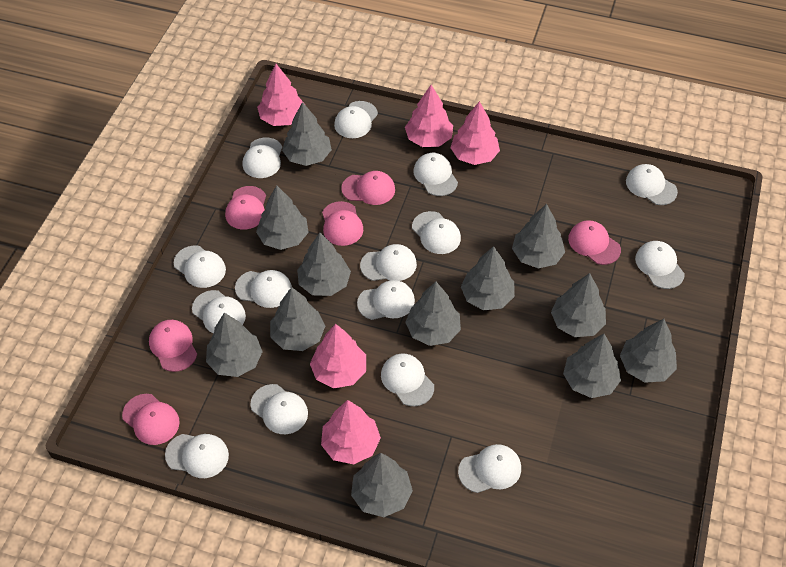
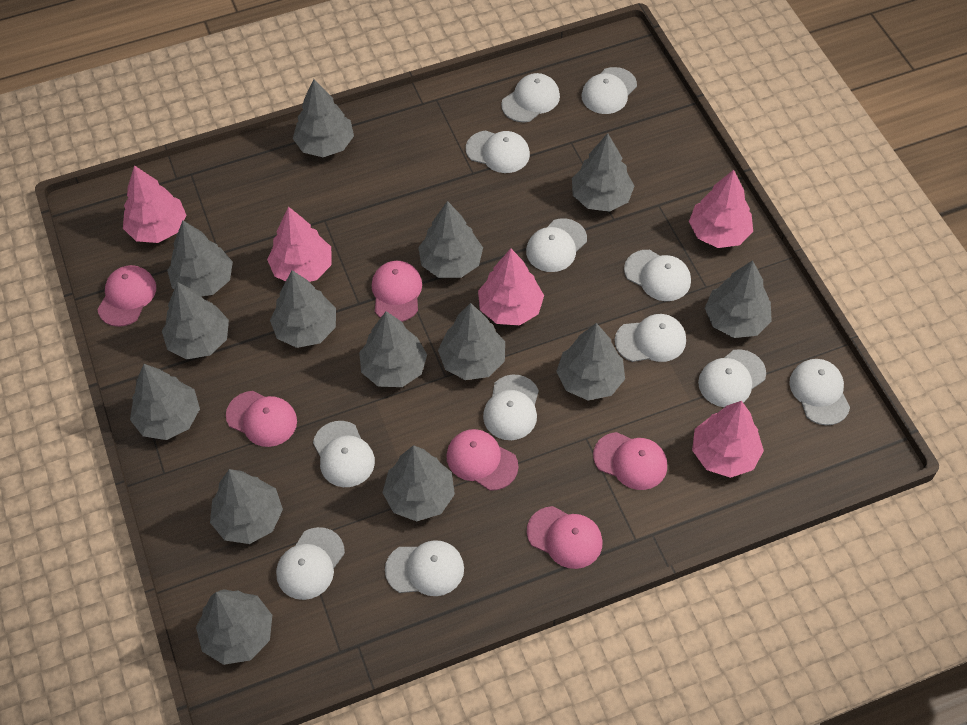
grey tree: [206,313,263,377] [256,185,309,250] [270,287,325,351] [282,102,332,166] [297,233,351,296] [351,453,413,517] [405,282,461,346] [461,246,515,310] [512,204,565,269] [551,273,606,337] [563,334,621,398] [620,319,677,383] = 12 -> [130,364,200,440] [162,282,229,359] [167,221,233,296] [196,589,272,665] [210,469,283,544] [270,270,336,348] [293,79,354,157] [359,311,427,387] [382,445,455,521] [418,201,483,278] [438,303,505,380] [556,323,625,401] [572,133,634,212] [705,260,772,338] = 14
white cap: [165,434,229,478] [174,245,226,288] [192,290,246,334] [235,270,292,308] [242,138,282,178] [250,384,308,434] [334,101,378,138] [357,280,415,320] [360,244,417,281] [381,353,434,406] [412,211,461,254] [413,153,458,196] [458,444,521,493] [626,164,678,205] [635,241,685,289] = 15 -> [276,527,345,600] [313,421,375,487] [385,540,464,596] [466,130,530,173] [483,375,539,440] [501,73,560,122] [526,218,587,272] [581,67,637,114] [615,314,686,362] [624,250,691,301] [698,349,766,407] [790,359,850,425] = 12

